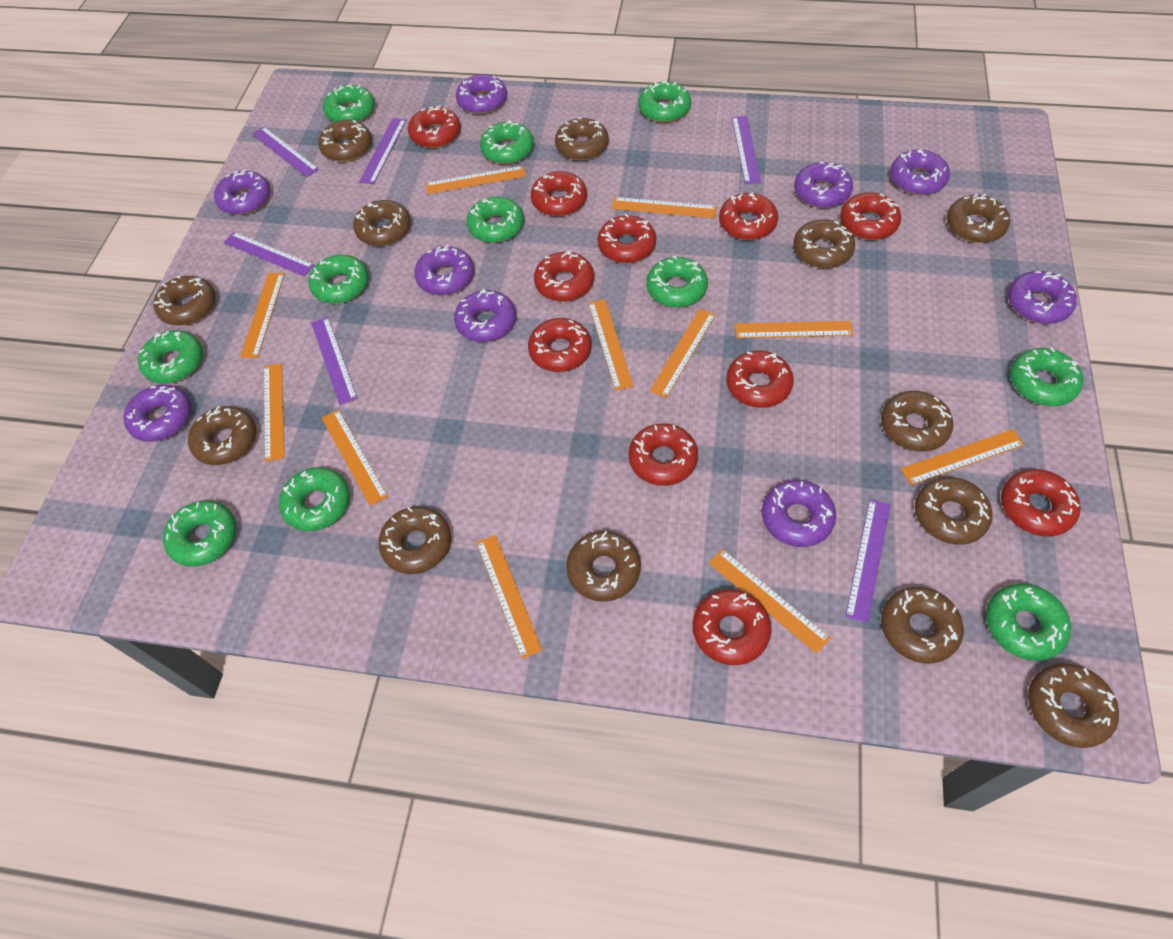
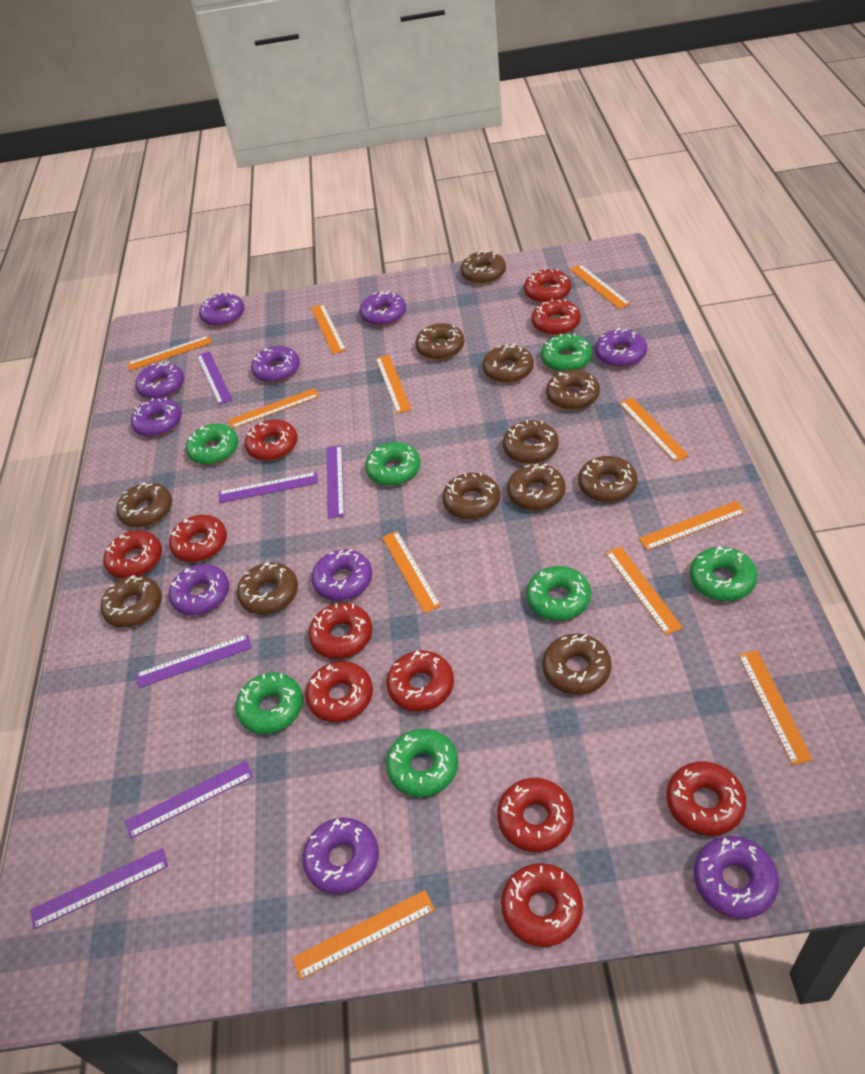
brown donut: [154,276,215,325] [188,406,256,465] [318,120,372,162] [353,200,411,246] [378,506,451,574] [555,117,609,161] [566,531,641,602] [793,219,855,268] [881,391,954,452] [881,587,964,663] [915,477,992,545] [947,194,1010,243] [1028,663,1119,748] = 13 -> [101,575,162,627] [116,482,172,528] [237,562,298,614] [415,323,465,360] [442,472,500,519] [461,250,506,284] [482,344,534,383] [503,420,559,464] [507,464,565,511] [542,634,611,695] [546,370,600,410] [578,456,637,502] = 12
green donut: [138,330,203,384] [163,501,236,567] [279,467,350,531] [308,255,369,304] [323,84,375,122] [467,197,524,243] [480,120,534,164] [638,81,691,123] [647,256,708,307] [986,584,1071,661] [1010,347,1083,406] = 11 -> [186,424,238,465] [235,672,303,734] [365,442,421,486] [386,729,458,797] [526,566,591,621] [541,333,592,372] [690,546,757,601] = 7
purple donut: [123,384,191,442] [214,169,270,215] [414,245,474,295] [454,289,516,342] [456,74,507,114] [762,480,836,547] [794,162,853,208] [890,149,950,195] [1008,271,1077,324] = 9 -> [131,397,182,437] [135,362,184,399] [169,564,229,615] [199,293,245,327] [251,346,300,383] [302,818,379,894] [311,549,372,601] [360,291,406,326] [595,328,647,367] [693,836,779,919] = 10

